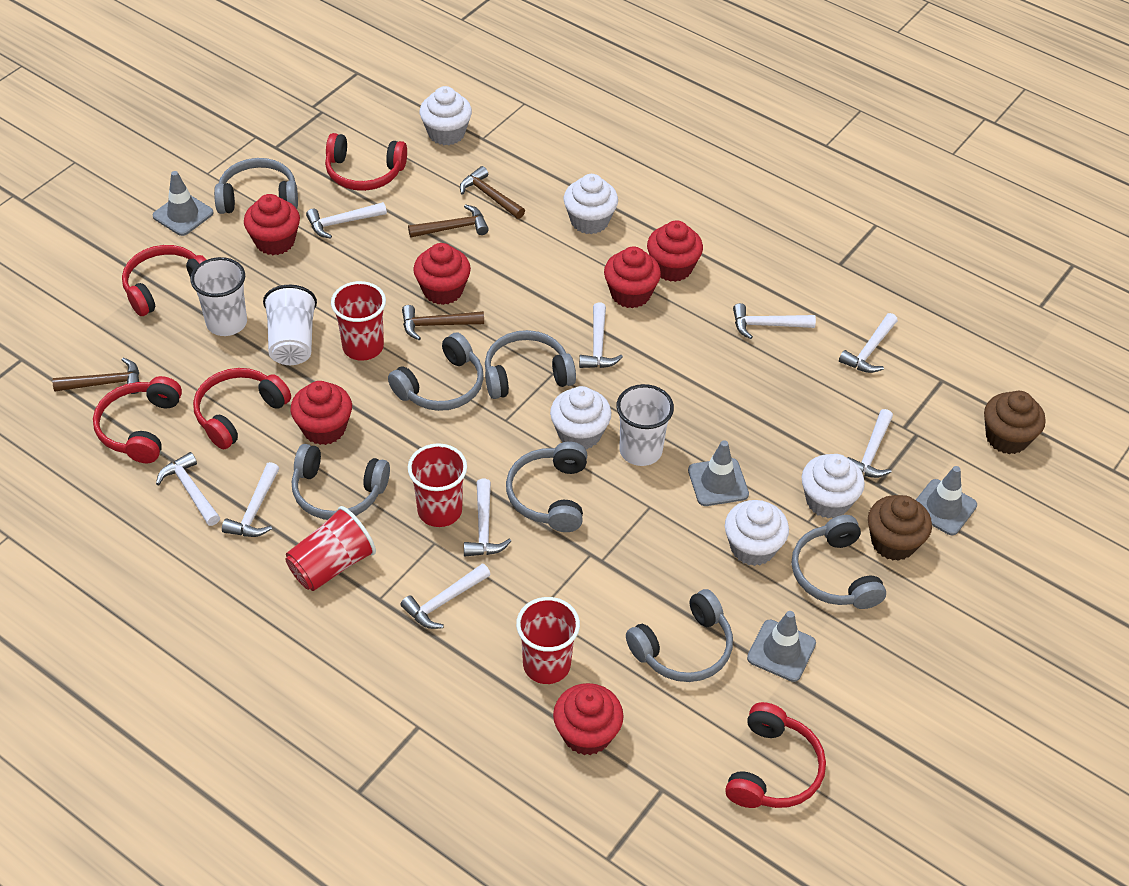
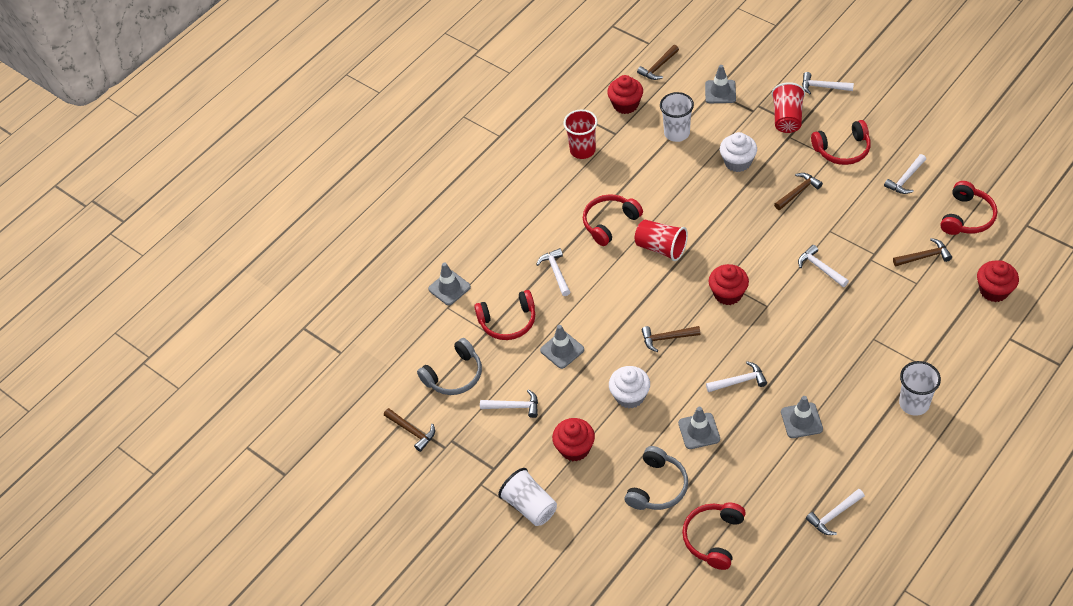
brown cupcake: [868,495,932,561] [984,391,1046,454] = 2 -> none = 0
brown hammer: [52,358,139,394] [402,305,484,340] [408,204,489,238] [460,166,525,219] = 4 -> [384,408,435,452] [637,45,679,80] [641,326,701,352] [774,173,823,210] [893,238,952,266] = 5
grey headphones: [214,158,298,214] [292,444,390,520] [388,333,484,411] [485,330,576,399] [506,442,587,532] [626,589,733,682] [792,515,886,609] = 7 -> [417,338,482,395] [625,446,688,510] = 2
grey traffic cone: [153,171,214,236] [688,440,749,506] [747,611,816,682] [916,466,977,535] = 4 -> [428,263,471,305] [540,325,584,369] [678,407,720,449] [705,65,736,103] [781,396,823,438] = 5
red cup: [285,506,376,591] [331,281,386,361] [408,443,467,527] [516,597,580,684] = 4 -> [563,109,597,159] [635,220,688,261] [772,82,805,133] = 3
red cupcake: [244,194,300,255] [291,381,352,445] [413,243,471,305] [553,683,624,755] [604,247,661,308] [647,220,703,282] = 6 -> [552,418,595,461] [607,75,643,114] [709,264,749,305] [977,261,1019,302] = 4
white cupcake: [420,86,472,145] [550,386,611,450] [564,174,618,234] [725,500,789,566] [802,454,865,519] = 5 -> [609,366,650,408] [720,132,757,172] = 2
white hammer: [156,452,220,526] [222,462,279,537] [306,202,387,239] [400,563,491,629] [464,479,511,556] [579,302,623,368] [733,303,816,339] [839,313,898,373] [847,409,893,478] = 9 -> [480,389,538,418] [536,248,570,296] [706,361,767,392] [798,245,849,287] [802,72,854,94] [806,489,865,535] [884,154,926,194] = 7

